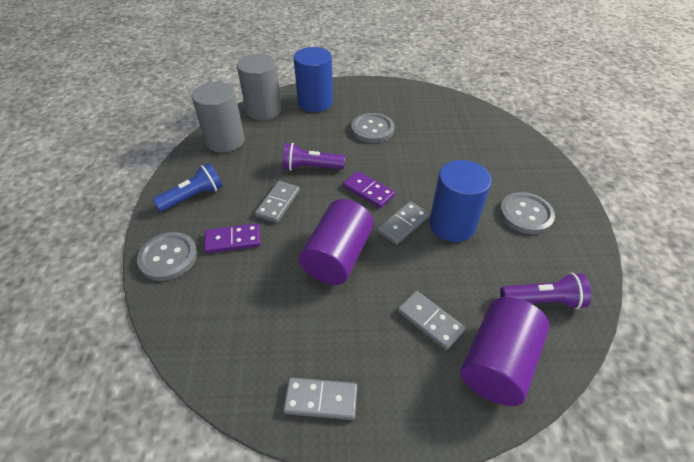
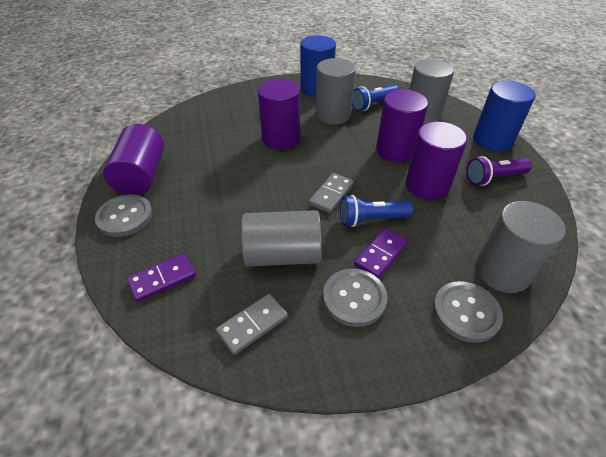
blue flashlight: [153,163,223,212] = 1 -> [340,195,413,227] [352,85,399,111] = 2
grey cylinder: [192,82,245,153] [237,54,282,120] = 2 -> [241,210,322,267] [315,58,356,125] [409,59,454,125] [476,201,566,293] = 4
grey domino: [255,181,300,223] [283,377,357,420] [377,201,429,245] [398,291,465,350] = 4 -> [216,294,288,355] [309,173,354,213] = 2
purple cylinder: [299,199,373,285] [461,297,550,406] = 2 -> [103,124,164,195] [258,79,300,150] [376,90,428,162] [406,122,467,200] = 4
purple flashlight: [283,143,345,171] [500,273,592,309] = 2 -> [466,156,532,186] = 1

